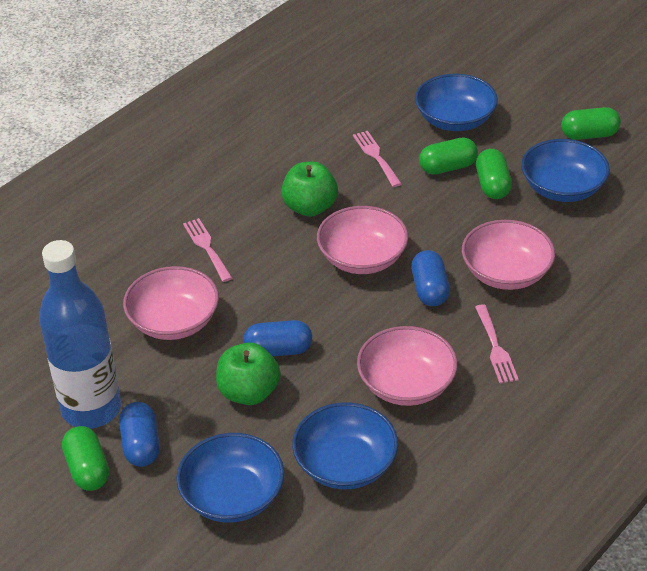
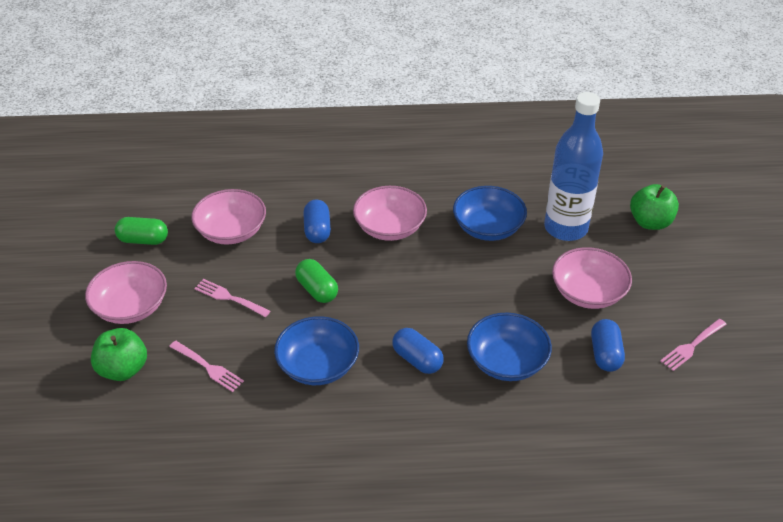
blue bowl: [176,433,284,522] [292,403,398,489] [415,74,498,131] [521,139,610,202] = 4 -> [274,316,359,385] [453,186,527,241] [467,313,552,381] = 3
green capsule: [62,426,109,491] [419,137,478,175] [476,149,512,199] [561,107,621,140] = 4 -> [115,217,168,245] [295,259,338,303] = 2

